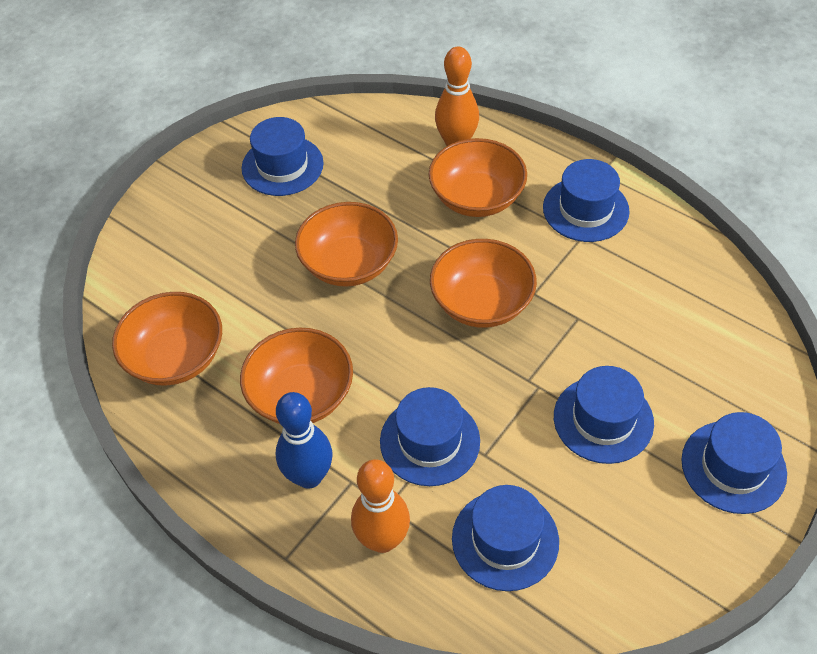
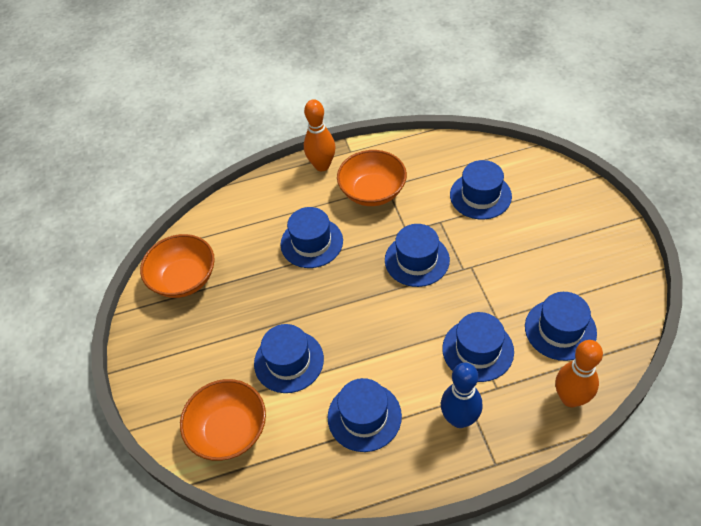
blue hat: [242,117,324,196] [380,387,480,486] [452,485,559,591] [543,159,630,242] [554,366,654,464] [681,412,787,514] = 6 -> [254,324,324,393] [280,207,343,268] [328,378,402,452] [385,224,450,287] [442,312,514,382] [450,160,512,220] [525,292,597,361] = 7
orange bowl: [112,292,222,386] [240,328,353,424] [295,202,398,287] [429,138,527,217] [430,239,537,328] = 5 -> [140,234,215,298] [180,379,266,461] [337,150,407,206] = 3

